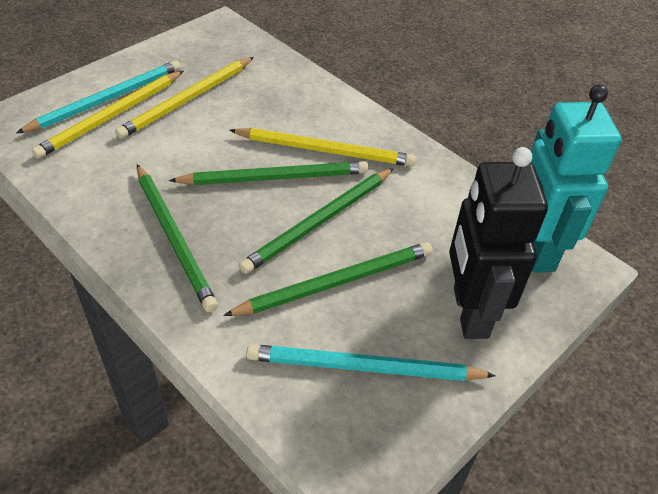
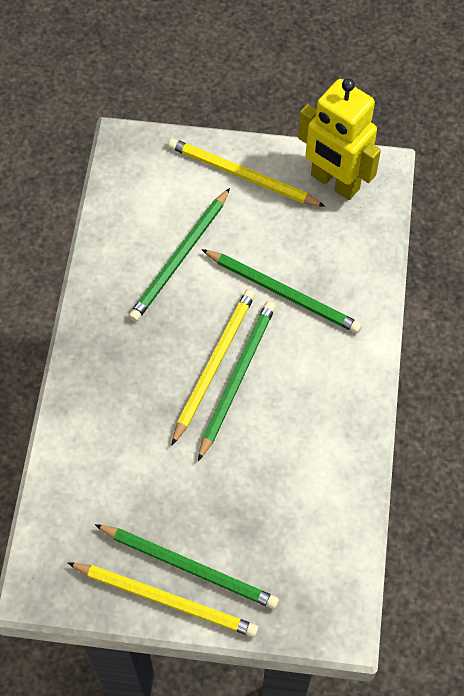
black robot: [449,147,548,339] = 1 -> none = 0
turquoise pencil: [16,60,181,133] [246,344,496,381] = 2 -> none = 0
turquoise robot: [530,85,622,273] = 1 -> none = 0
yellow robot: none = 0 -> [298,78,381,200] = 1

